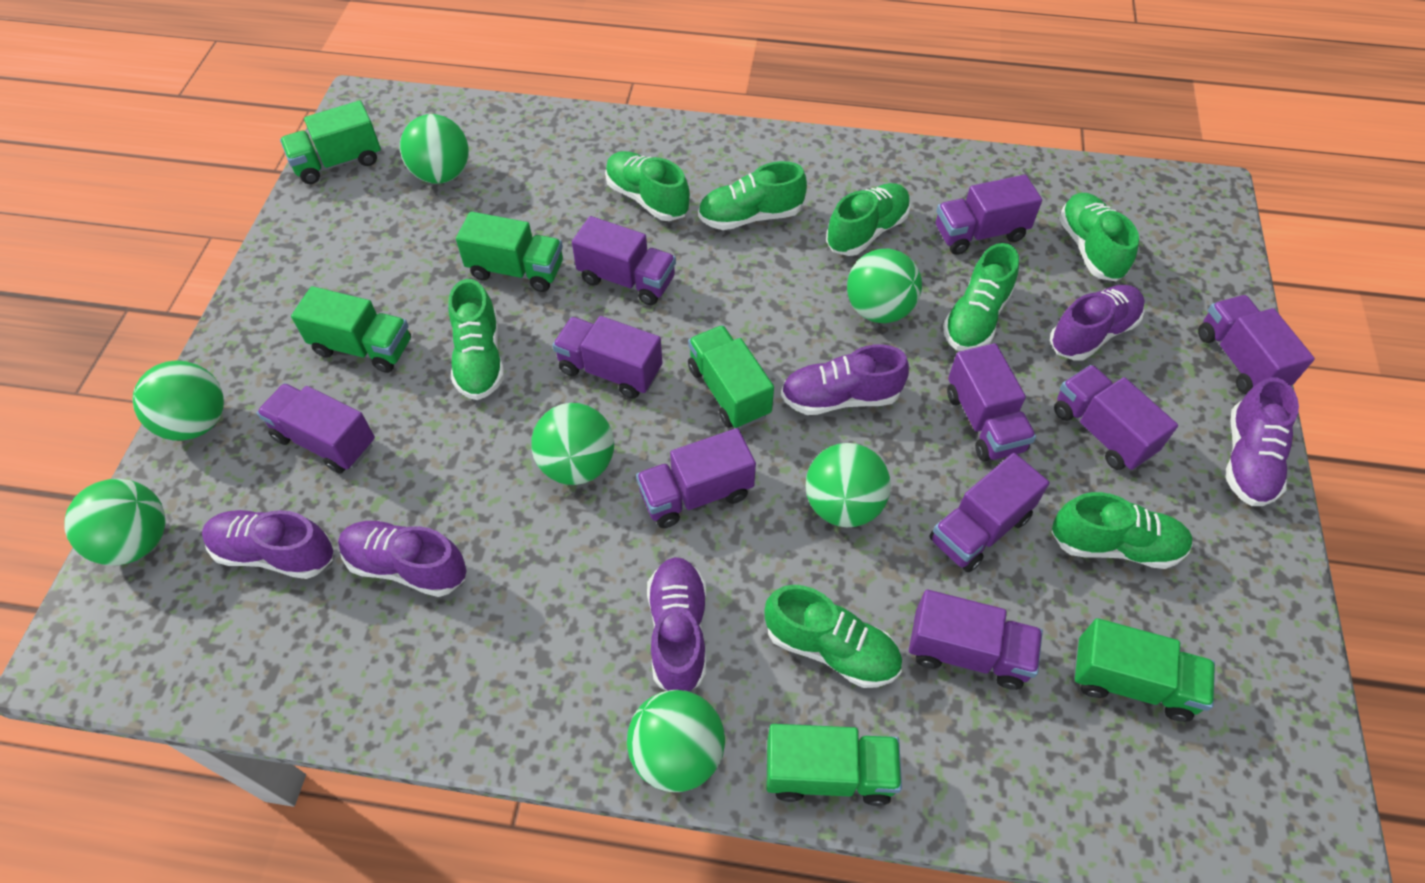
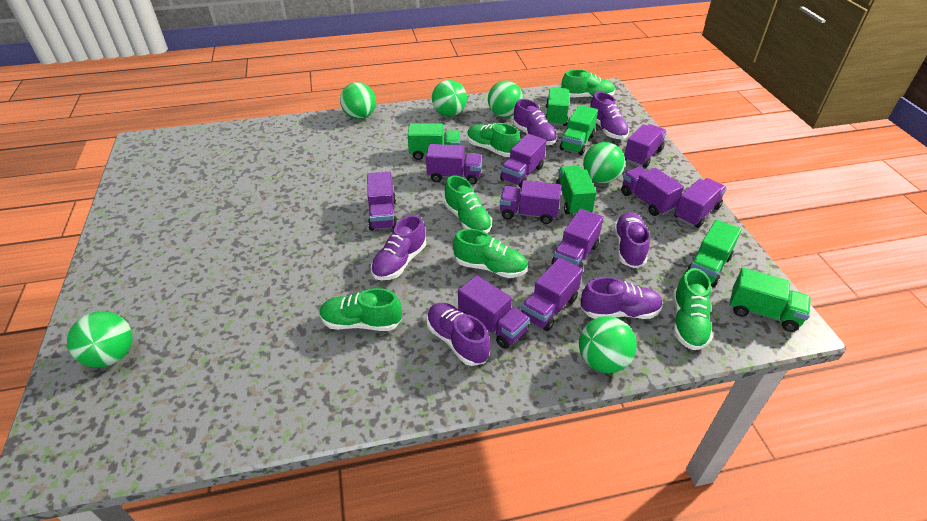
green ball: [64,479,166,566] [133,360,224,441] [400,114,469,184] [532,403,614,485] [627,690,725,792] [806,443,891,527] [847,249,922,323] = 7 -> [67,311,132,368] [340,82,376,119] [432,80,467,117] [488,81,523,117] [579,316,637,373] [583,142,625,184] = 6
green shoe: [449,279,504,400] [605,151,690,221] [698,161,807,230] [764,585,902,688] [826,183,911,256] [943,243,1019,351] [1052,492,1193,569] [1059,193,1139,282] = 8 -> [320,288,402,331] [444,175,492,233] [453,229,528,278] [467,123,521,157] [561,70,615,98] [673,268,713,350] = 6

